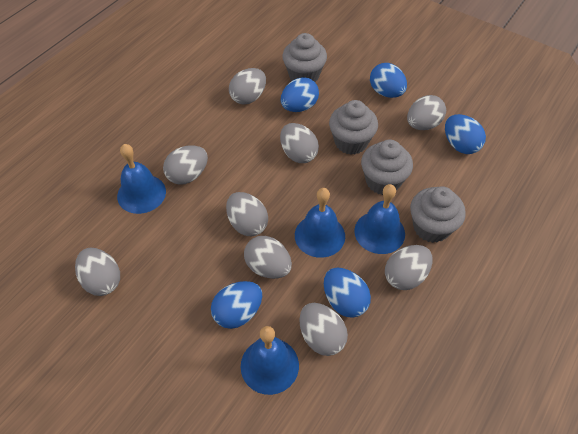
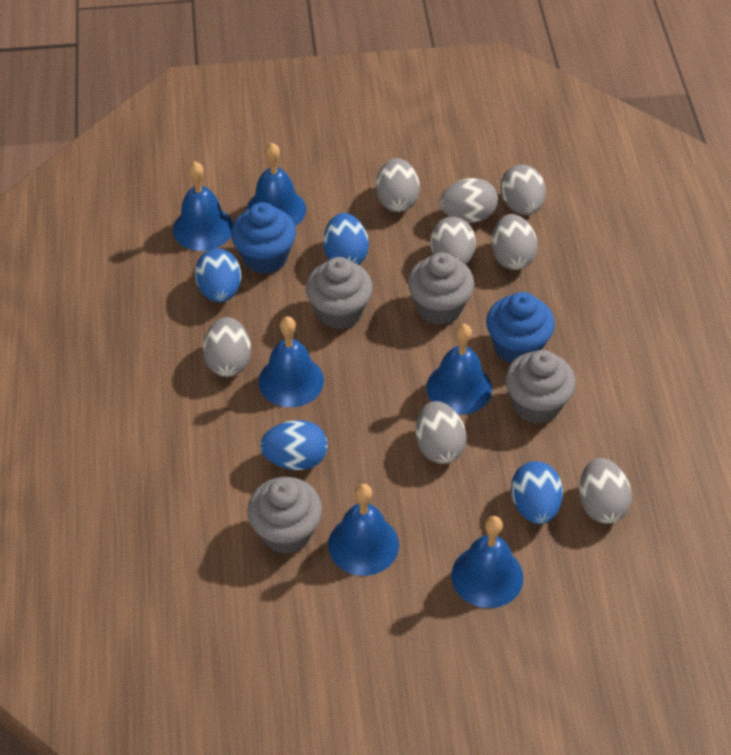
blue bell: [117,144,166,214] [241,326,299,395] [295,188,345,258] [354,184,405,254] = 4 -> [173,162,233,251] [247,143,306,226] [259,316,324,407] [328,484,399,576] [426,324,492,415] [452,516,523,608] = 6
blue cupcake: none = 0 -> [231,202,296,274] [486,292,555,363] = 2
blue egg: [211,281,262,329] [281,77,319,112] [324,268,371,318] [370,63,407,98] [445,114,486,154] = 5 -> [195,249,241,302] [260,420,328,470] [323,213,369,265] [511,461,563,524] = 4
grey egg: [75,248,120,296] [163,146,208,185] [226,192,268,236] [229,68,266,105] [244,236,292,279] [280,123,319,163] [299,303,348,356] [385,245,433,290] [407,95,446,130] = 9 -> [203,317,251,377] [376,158,420,212] [416,401,467,464] [430,217,476,265] [439,178,498,223] [492,214,538,270] [500,164,546,215] [579,458,632,523] = 8

